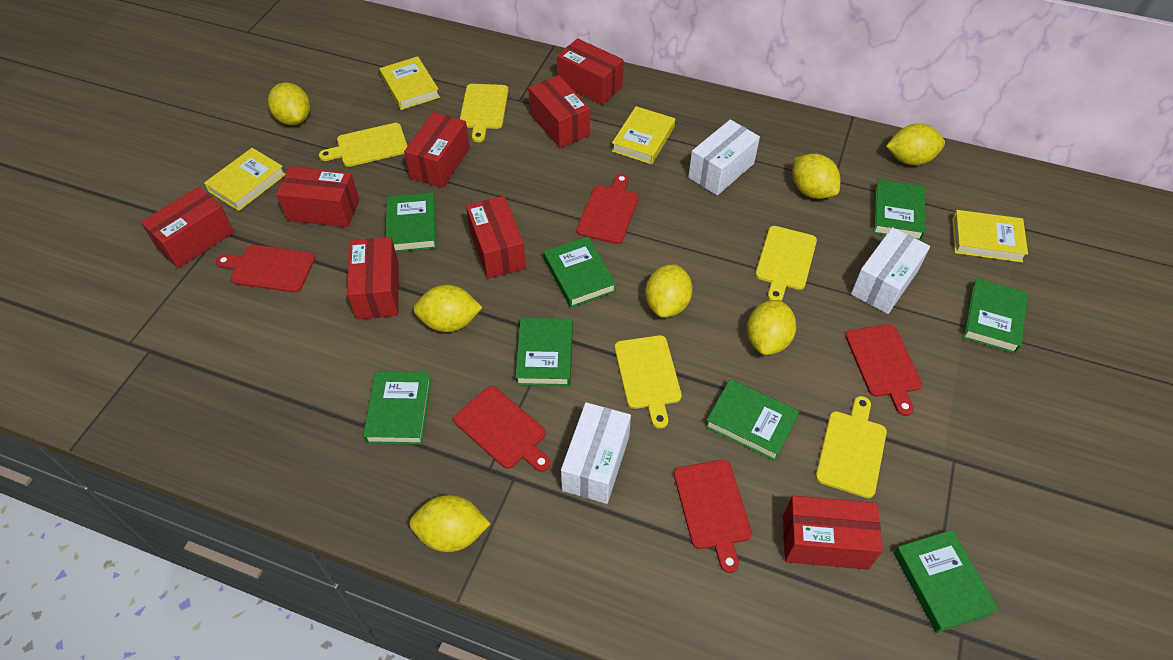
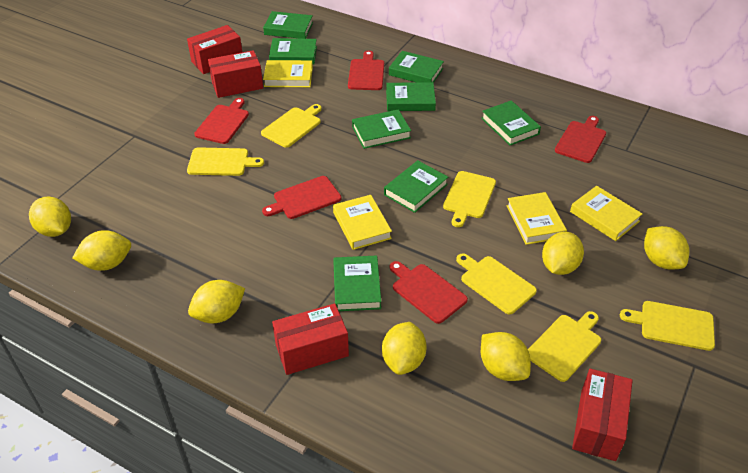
red box: [141,187,234,268] [276,167,359,227] [347,237,399,320] [404,112,470,188] [466,196,526,279] [528,75,590,148] [557,38,624,105] [783,496,883,570] = 8 -> [187,25,242,74] [208,50,263,98] [272,303,349,375] [572,369,633,461] = 4
white box: [561,402,631,504] [688,120,760,195] [851,227,930,314] = 3 -> none = 0
yellow cutting board: [319,123,408,167] [460,84,508,142] [615,335,682,429] [755,226,817,301] [816,396,887,498] = 5 -> [187,147,264,176] [261,104,322,148] [443,171,496,227] [456,253,537,315] [528,311,601,382] [620,301,715,351] = 6

